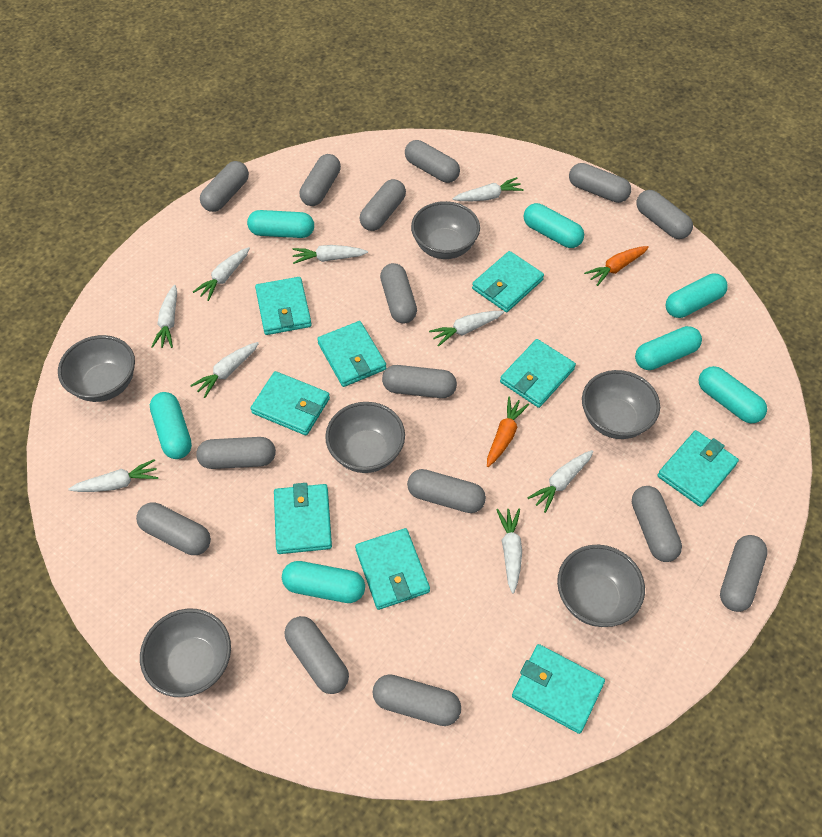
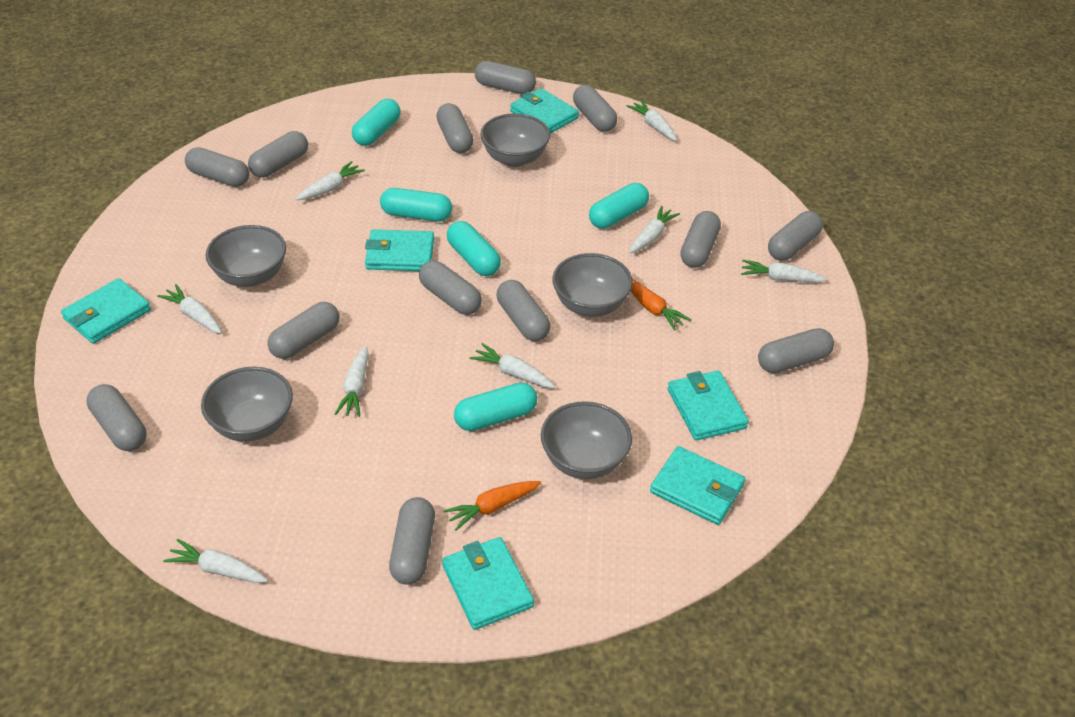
grey bowl: [58,335,135,402] [140,609,231,697] [325,402,405,473] [411,201,480,259] [557,545,645,627] [582,370,660,439] = 6 -> [201,367,293,442] [206,225,286,287] [480,113,550,167] [541,401,632,479] [552,253,633,317] = 5
grey capsule: [136,502,211,555] [196,437,276,469] [200,161,249,212] [285,616,349,694] [300,154,341,206] [360,179,406,231] [372,674,461,726] [380,263,417,323] [382,365,457,398] [405,140,460,183] [407,469,486,513] [569,163,631,203] [632,486,682,562] [636,190,693,239] [720,535,768,612] = 15 -> [86,384,147,451] [185,147,249,187] [248,131,308,178] [267,302,340,359] [389,497,435,585] [419,261,482,315] [436,103,474,153] [475,61,536,94] [497,280,550,341] [573,85,617,132] [680,211,721,268] [758,328,834,373] [768,211,823,261] = 13
turquoise capsule: [150,392,192,459] [247,210,314,238] [282,561,365,603] [524,203,584,248] [635,326,702,370] [666,274,728,318] [699,366,767,423] = 7 -> [352,99,401,146] [380,188,452,221] [447,221,501,276] [454,383,537,431] [589,183,649,229] = 5
turquoise wallet: [251,371,330,435] [255,277,312,335] [274,483,332,554] [317,321,386,387] [355,528,430,610] [472,251,544,312] [500,339,576,408] [512,644,605,734] [657,430,739,507] = 9 -> [61,278,151,344] [365,229,434,271] [442,537,534,630] [510,88,579,134] [650,446,745,525] [668,370,749,441] = 6
white carrot: [68,459,158,492] [151,285,177,348] [190,342,259,398] [193,247,250,301] [292,245,368,264] [429,311,504,347] [453,177,524,201] [496,509,522,594] [527,450,593,513] = 9 -> [157,284,222,334] [163,539,268,583] [295,161,365,200] [335,346,369,417] [470,343,555,388] [627,100,677,141] [629,206,680,253] [741,260,827,282] = 8

